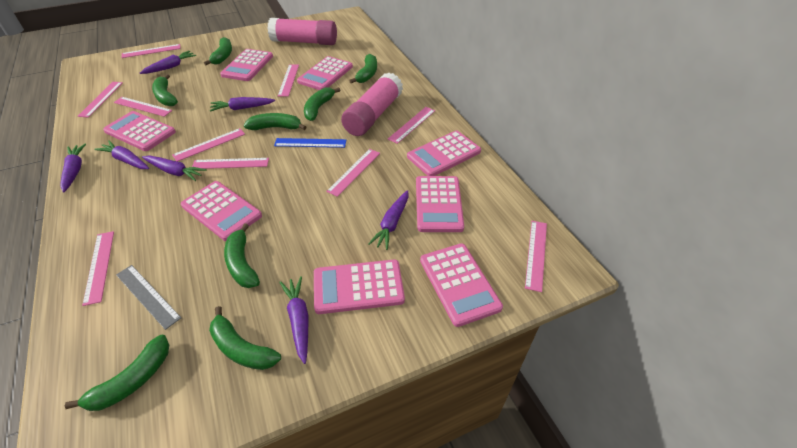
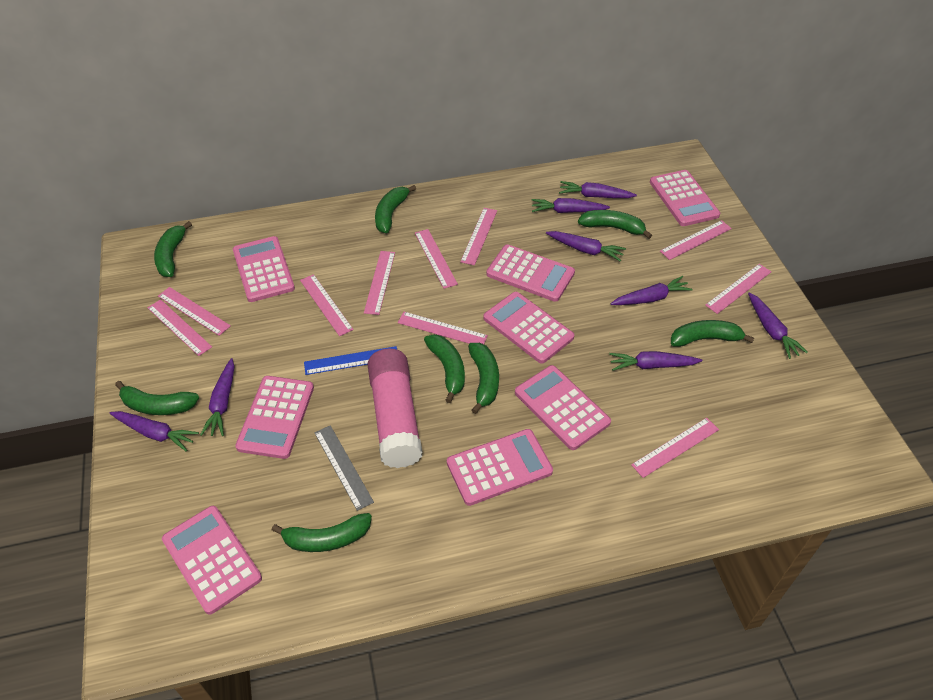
pink glue stick: [267,18,337,45] [341,72,403,136] = 2 -> [367,349,422,468] = 1
purple carrot: [60,144,86,192] [94,140,149,169] [140,51,196,74] [142,156,207,181] [210,97,275,112] [279,276,309,364] [368,190,409,250] = 7 -> [110,411,199,452] [200,358,234,436] [531,198,610,213] [546,231,626,262] [559,181,637,198] [609,351,702,371] [611,276,693,305] [748,292,808,359] = 8

